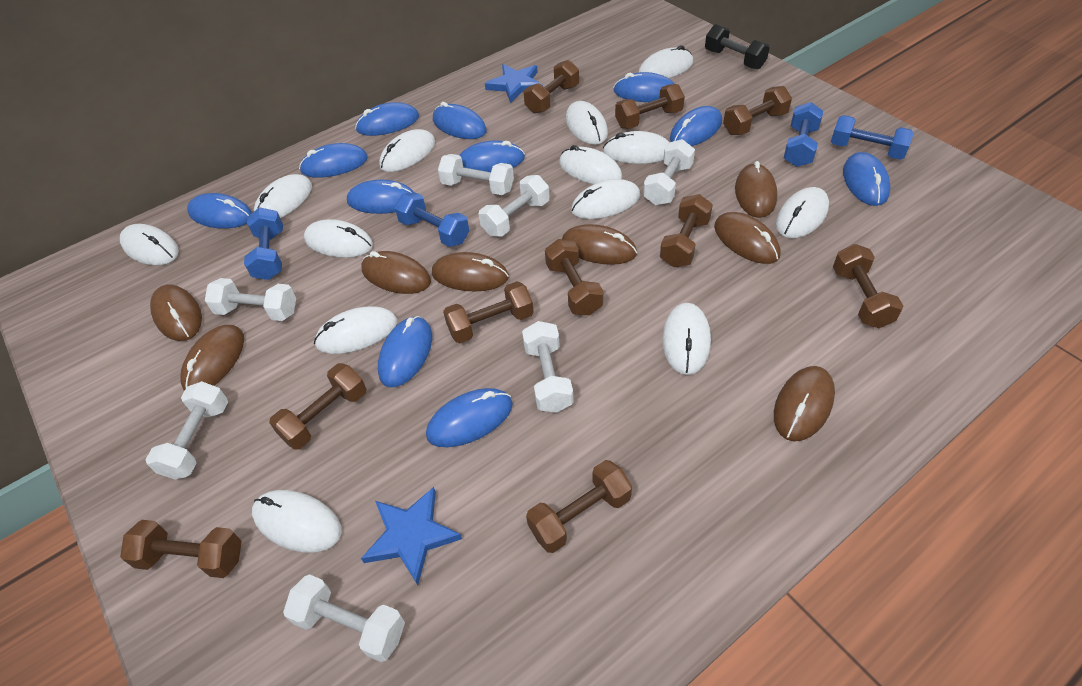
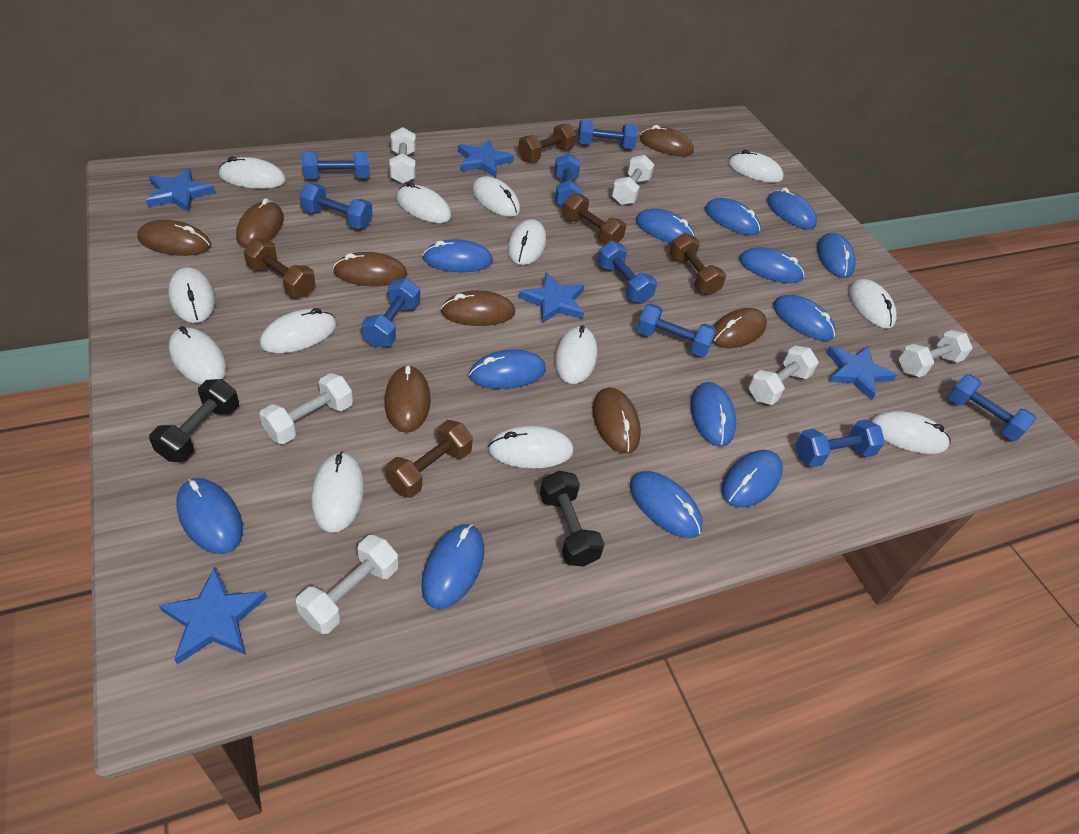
black dumbbell: [705,24,770,70] = 1 -> [149,379,239,462] [540,471,605,567] = 2
blue dumbbell: [244,207,283,280] [395,192,469,247] [784,102,823,167] [831,115,914,160] = 4 -> [300,183,373,229] [302,151,370,179] [362,278,420,348] [554,153,582,207] [578,120,637,149] [597,241,657,304] [637,303,716,357] [795,419,885,467] [948,374,1036,441] = 9
blue mouse: [187,193,252,229] [299,143,368,178] [347,180,414,214] [355,102,419,136] [378,316,432,387] [426,388,513,447] [433,102,487,139] [460,141,525,172] [614,72,674,102] [670,106,722,146] [843,152,891,206] = 11 -> [176,478,243,554] [421,524,484,609] [423,239,493,272] [469,349,546,389] [630,471,703,538] [636,208,695,243] [691,382,736,447] [705,198,761,235] [722,450,783,507] [739,247,804,283] [767,188,817,230] [773,295,836,341] [817,233,856,278] = 13
blue star: [361,487,462,585] [485,64,543,103] = 2 -> [146,168,215,212] [159,567,267,665] [458,139,514,177] [519,272,584,323] [826,346,897,401] = 5
brown dumbbell: [120,520,241,578] [269,363,366,450] [443,281,534,343] [524,60,579,114] [526,460,632,553] [545,239,603,315] [615,84,685,129] [660,194,713,267] [723,86,792,135] [833,244,903,328] = 10 -> [244,239,315,297] [385,420,473,498] [518,124,576,162] [563,193,626,245] [669,233,726,295] = 5
white dumbbell: [145,381,228,480] [205,278,296,321] [283,574,405,662] [438,154,514,195] [479,175,550,237] [522,321,574,413] [643,139,695,205] = 7 -> [259,373,353,444] [296,535,398,634] [389,127,416,184] [611,155,654,205] [748,346,819,405] [898,330,973,377] = 6

